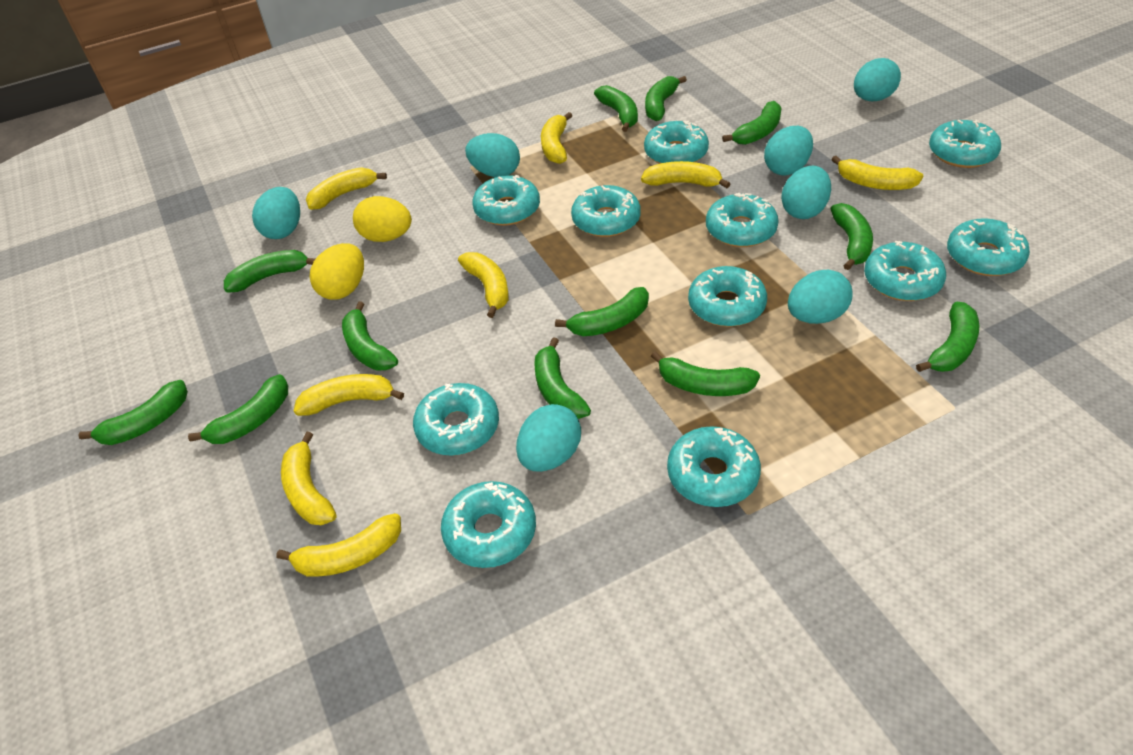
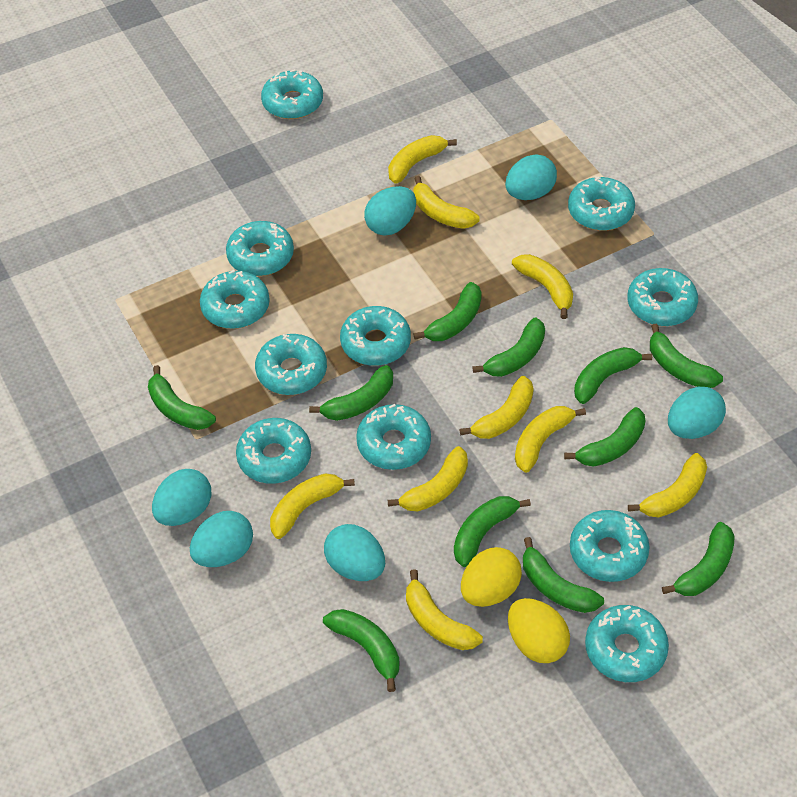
green banana: [78,380,188,445] [188,374,288,444] [224,250,316,293] [342,302,398,371] [534,337,591,419] [555,287,649,336] [594,85,638,132] [645,76,687,121] [651,351,760,396] [722,101,782,145] [831,203,873,270] [916,302,979,372] = 12 -> [148,365,216,430] [309,365,393,421] [323,609,399,692] [414,282,482,341] [454,496,531,567] [472,318,545,377] [523,537,604,613] [564,407,645,467] [574,347,652,404] [650,324,723,388] [662,522,735,596] = 11
turquoise egg: [252,187,300,239] [465,133,520,177] [516,404,581,472] [764,126,813,175] [781,165,831,219] [788,270,853,324] [854,58,901,101] = 7 -> [152,469,212,526] [190,511,253,567] [324,524,385,581] [364,186,416,235] [505,154,557,200] [668,387,726,439] = 6
yellow banana: [276,513,401,576] [281,431,336,525] [294,374,404,416] [306,167,387,210] [458,252,509,318] [541,112,572,164] [641,161,730,188] [831,156,923,190] = 8 -> [270,474,355,539] [388,135,457,184] [388,446,468,511] [406,569,483,650] [413,176,480,229] [459,376,534,439] [512,254,573,319] [515,406,586,473] [628,453,707,517] = 9

